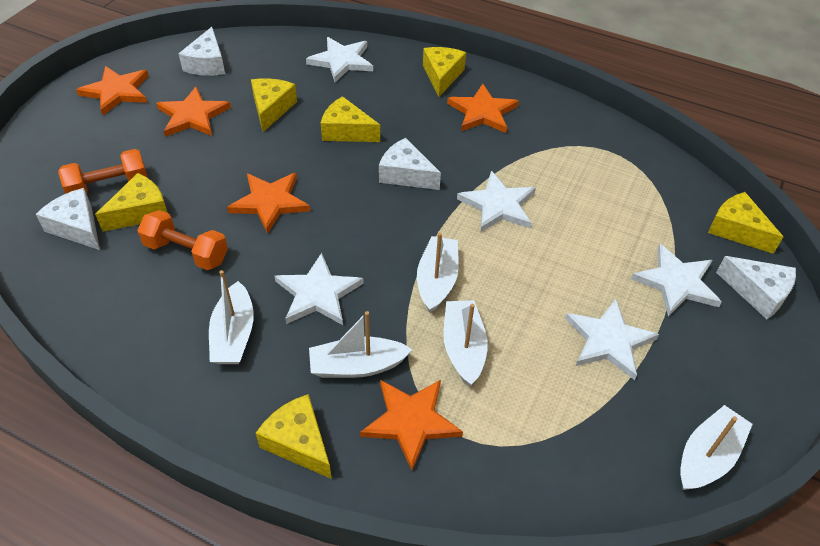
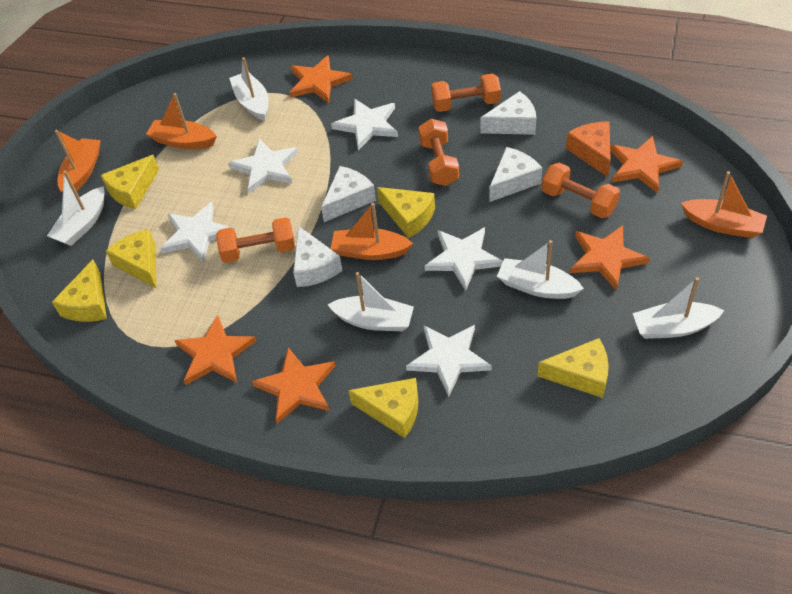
orange boat: none = 0 -> [55,130,101,193] [146,93,217,149] [330,203,413,260] [681,171,767,238] = 4
orange cheese: none = 0 -> [566,122,611,177] = 1
orange dumbbell: [58,149,148,194] [137,210,228,270] = 2 -> [216,217,295,263] [418,119,459,186] [431,74,501,112] [542,163,620,218] = 4

